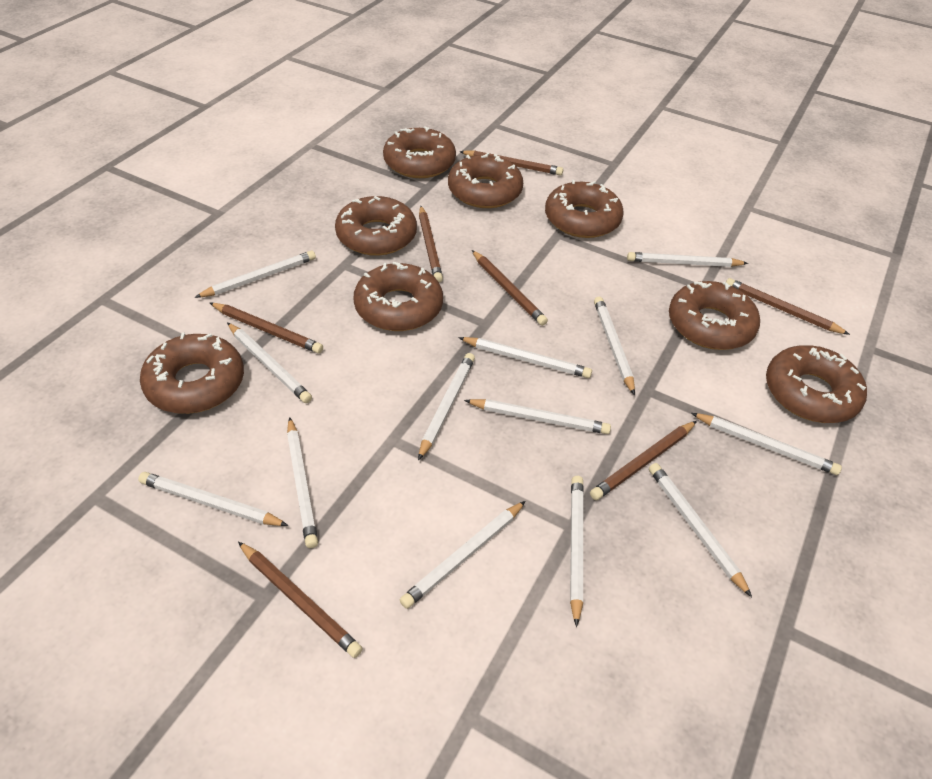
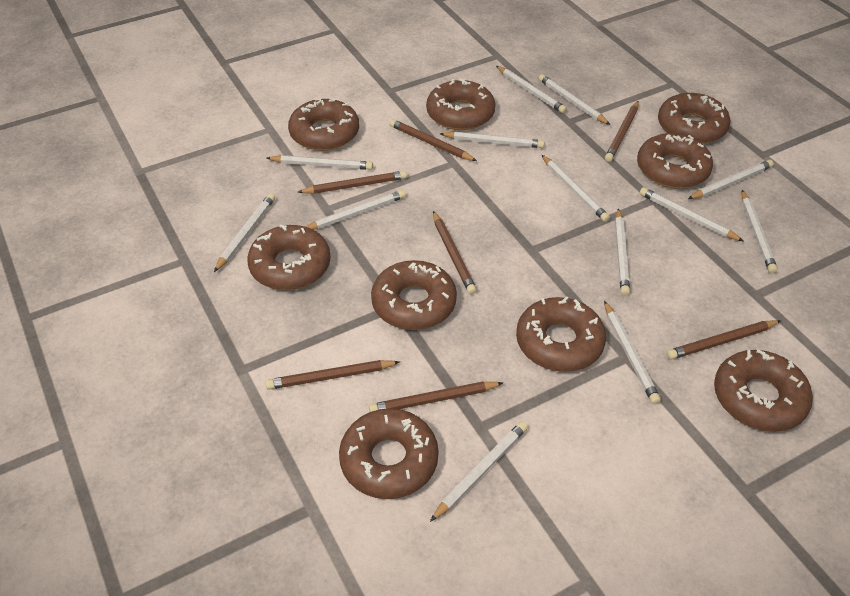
brown donut: [140,333,244,414] [335,196,417,256] [353,262,443,331] [383,126,456,178] [448,153,523,208] [545,180,624,238] [669,281,760,350] [766,345,867,423] = 8 -> [247,225,331,290] [288,98,359,151] [339,408,439,499] [371,260,457,330] [426,79,496,130] [516,296,606,372] [637,133,713,189] [658,93,730,144] [714,349,813,432] = 9

